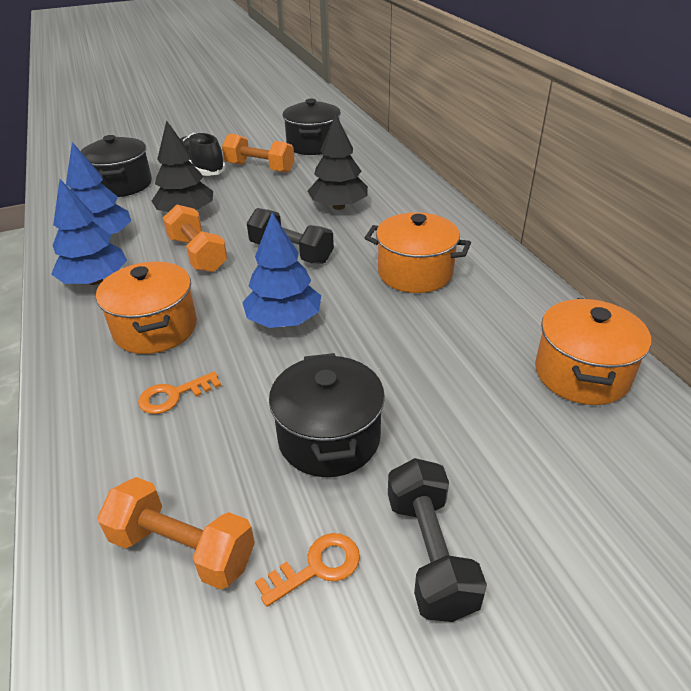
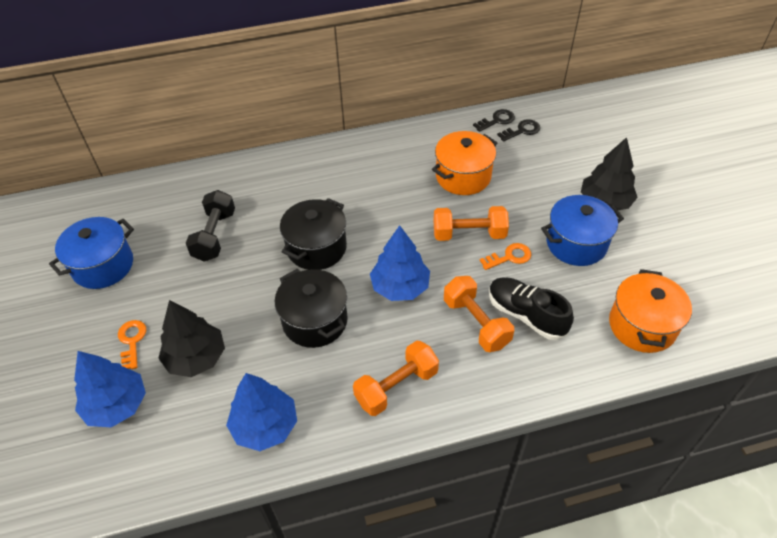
black dumbbell: [247,208,334,264] [388,458,487,622] = 2 -> [186,190,235,262] = 1
black key: none = 0 -> [473,109,515,132] [497,119,540,142] = 2
black pot: [81,135,152,197] [269,353,385,477] [283,99,341,155] = 3 -> [275,269,348,348] [280,198,347,270] = 2
blue pot: none = 0 -> [49,217,134,289] [541,195,624,266] = 2
orange pot: [96,262,197,354] [365,212,471,293] [535,298,651,405] = 3 -> [432,131,497,195] [609,269,692,353] = 2

